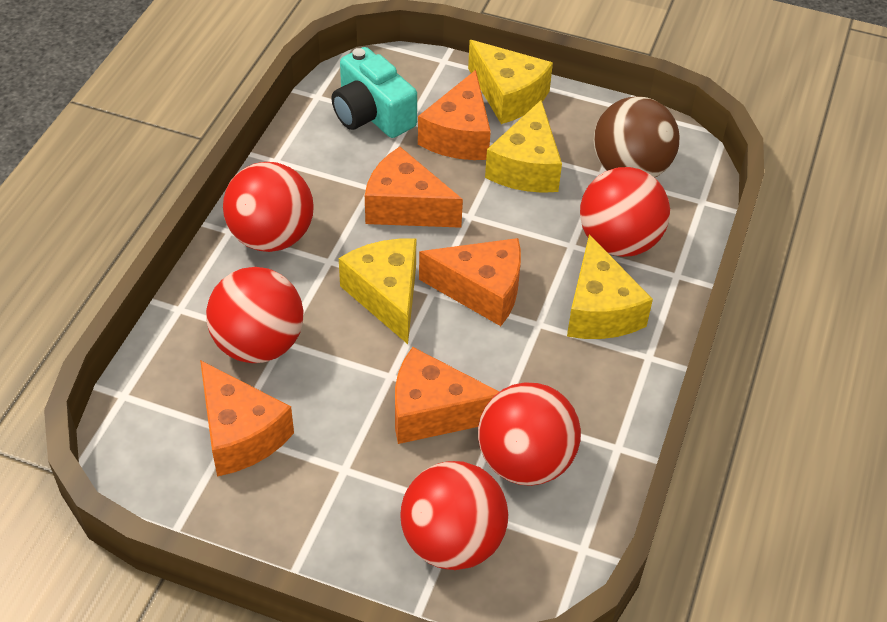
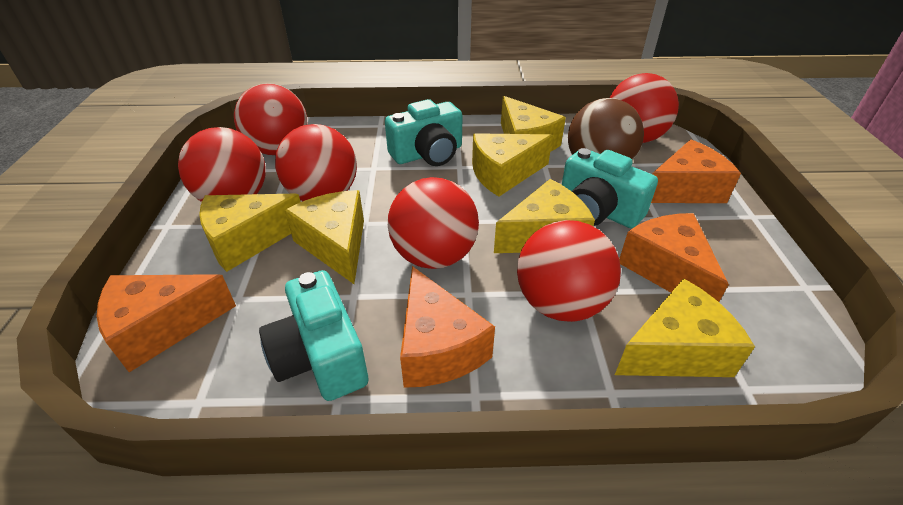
orange cheese: [200,360,294,477] [365,147,463,228] [395,347,499,444] [418,70,491,160] [419,238,521,326] = 5 -> [97,274,236,372] [400,266,495,388] [619,213,729,302] [651,139,741,203] = 4
red ball: [206,267,303,363] [223,162,314,252] [400,461,508,570] [478,383,581,486] [580,167,670,257] = 5 -> [178,127,266,202] [234,83,307,155] [275,124,357,201] [388,177,479,269] [517,220,621,322] [610,73,679,143] = 6
turquoise camera: [332,47,417,138] = 1 -> [259,270,368,401] [385,99,462,166] [562,148,658,228] = 3
yellow cheese: [339,239,416,344] [468,40,553,124] [485,100,562,193] [567,234,653,339] = 4 -> [199,194,301,272] [285,190,364,284] [472,133,553,197] [494,179,595,253] [501,96,566,152] [615,278,755,377] = 6

